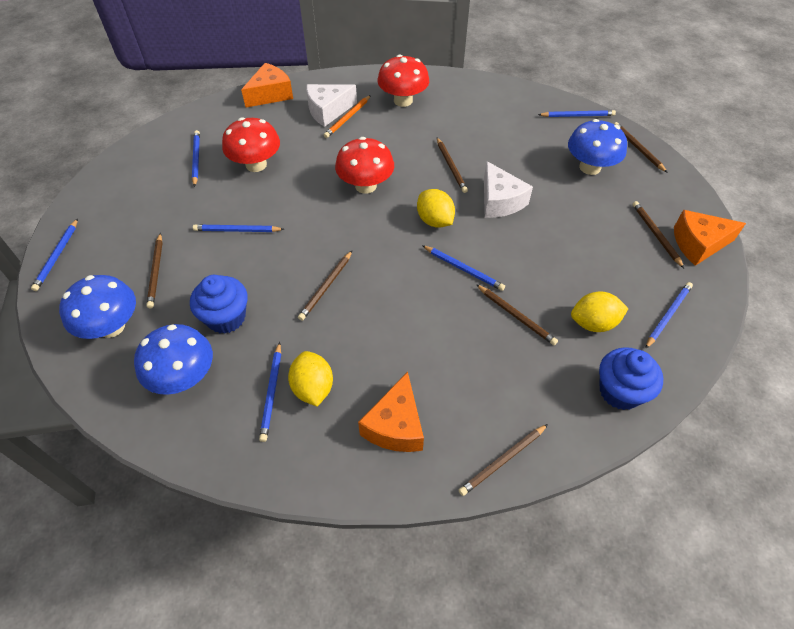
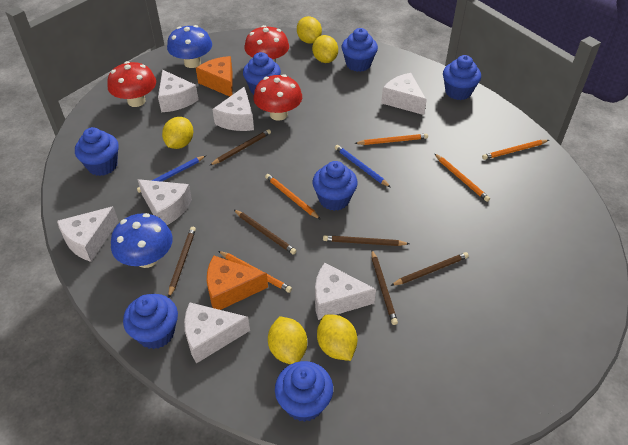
blue cupcake: [190,275,248,334] [599,347,663,410] = 2 -> [75,127,119,176] [123,294,178,349] [243,52,281,95] [275,361,333,422] [313,161,358,211] [342,28,378,72] [443,55,481,100] = 7
blue mushroom: [59,275,136,339] [134,324,213,395] [568,119,627,175] = 3 -> [111,213,173,268] [167,25,212,68] = 2
blue pencil: [31,218,78,291] [192,130,200,187] [193,225,284,232] [259,342,281,442] [422,245,505,291] [538,110,616,117] [645,282,693,349] = 7 -> [137,155,206,193] [335,145,391,188] = 2
brown pencil: [146,233,163,308] [298,251,352,321] [437,138,468,193] [459,424,548,496] [476,284,558,345] [614,122,668,173] [633,201,684,268] = 7 -> [168,227,196,298] [209,129,271,166] [234,210,297,255] [323,235,410,246] [371,250,398,325] [390,252,469,286] = 6
orange cheese: [241,63,293,107] [358,372,424,452] [674,210,746,266] = 3 -> [196,56,233,97] [207,255,268,310] = 2
orange pencil: [324,95,371,138] = 1 -> [218,251,292,293] [265,174,321,220] [354,134,428,145] [434,153,490,202] [482,140,549,160] = 5
white cheese: [306,84,357,127] [484,161,533,218] = 2 -> [57,206,119,262] [137,179,192,225] [158,70,198,112] [184,302,250,364] [212,86,254,131] [315,263,376,320] [381,73,427,115] = 7
yellow lemon: [288,351,333,407] [417,189,455,228] [571,291,629,332] = 3 -> [162,117,193,149] [268,316,307,364] [297,16,322,44] [312,35,338,63] [317,314,357,361] = 5

